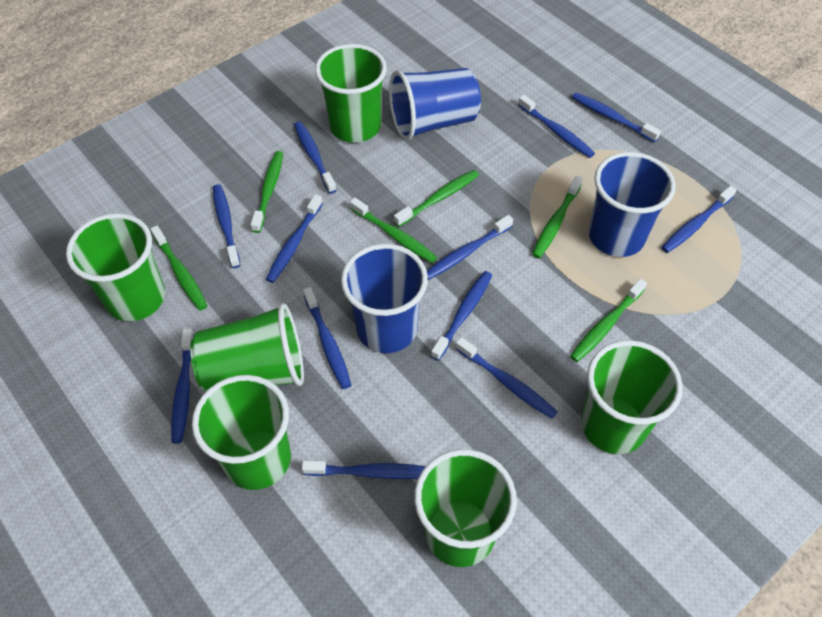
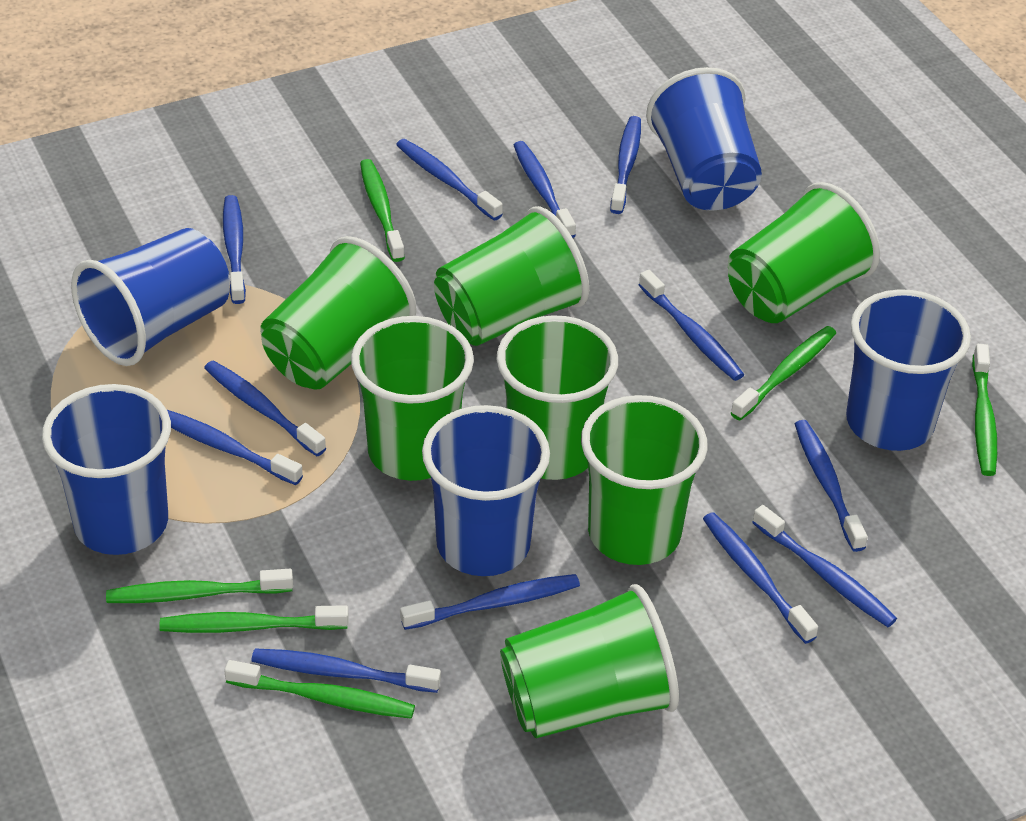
blue cup: [341,244,428,353] [389,68,481,141] [589,152,676,257] = 3 -> [42,384,171,555] [71,228,230,366] [422,405,550,576] [646,67,762,211] [846,289,971,451] = 5
green cup: [66,213,165,321] [190,303,304,391] [192,375,291,490] [315,44,387,143] [414,449,517,567] [581,340,682,454] = 6 -> [260,236,417,390] [351,316,474,481] [434,206,589,346] [496,315,618,480] [500,584,679,738] [581,395,708,565] [728,182,880,323] = 7

